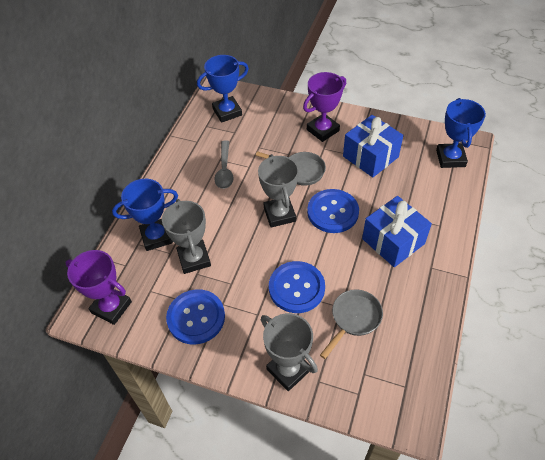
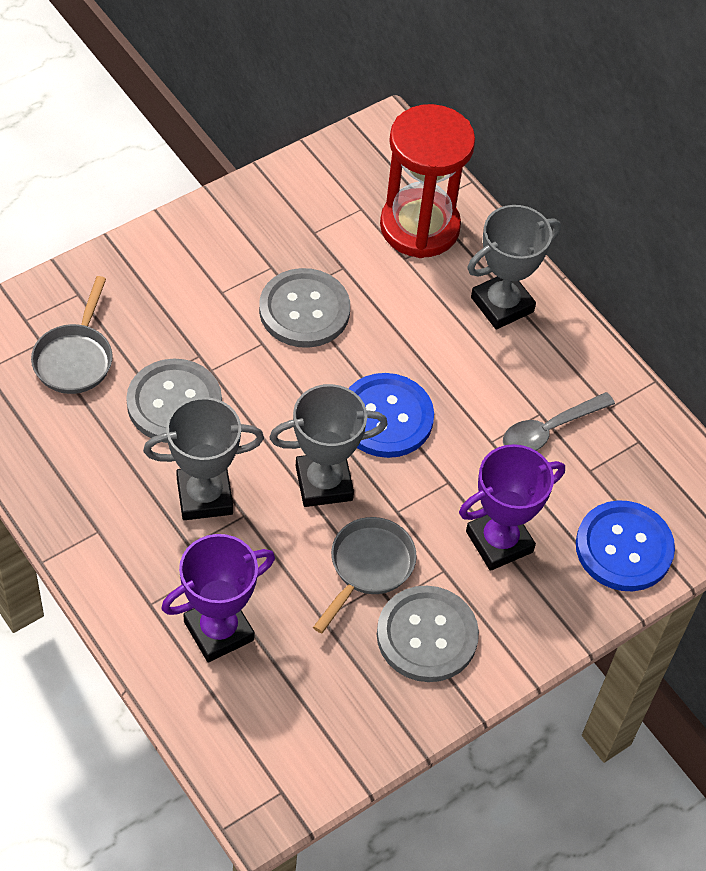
blue button: [166,289,225,345] [269,261,325,313] [307,189,359,233] = 3 -> [348,373,434,458] [576,500,675,591] = 2
blue gift: [343,115,404,178] [362,196,432,267] = 2 -> none = 0
blue trophy: [112,179,178,251] [197,55,249,123] [436,98,486,168] = 3 -> none = 0
grey button: none = 0 -> [126,359,222,443] [259,268,350,348] [377,586,479,682] = 3
red hourglass: none = 0 -> [380,104,475,258] = 1

